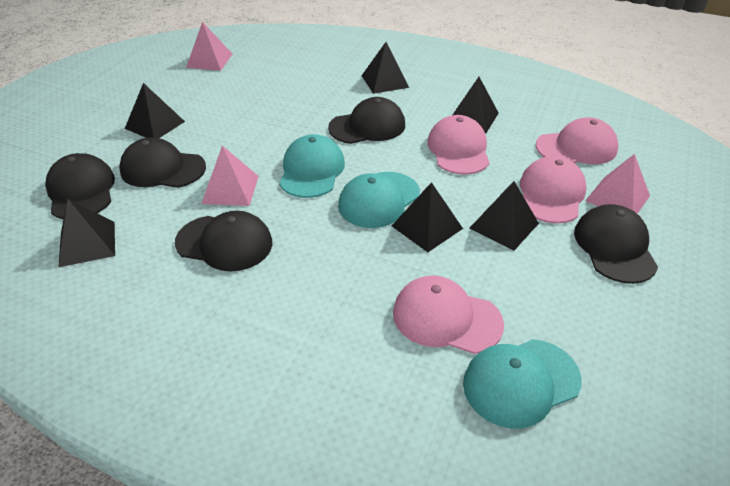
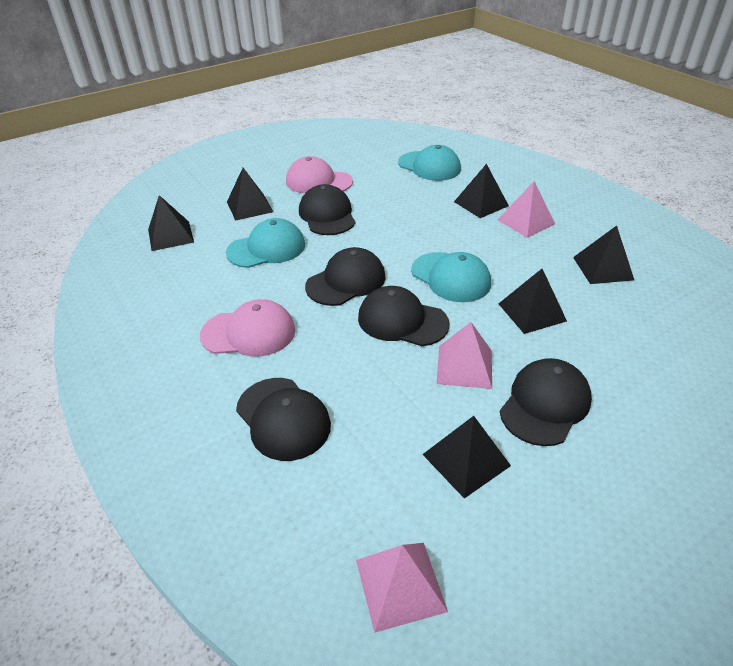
pink cap: [393,275,504,354] [427,115,490,175] [520,156,587,224] [536,117,619,164] = 4 -> [200,299,295,357] [286,156,353,193] = 2

